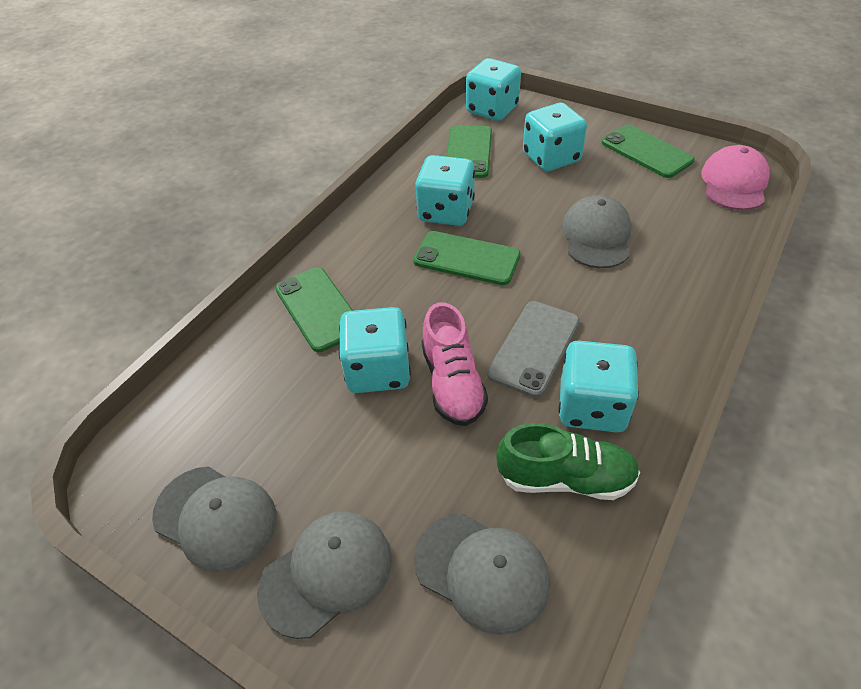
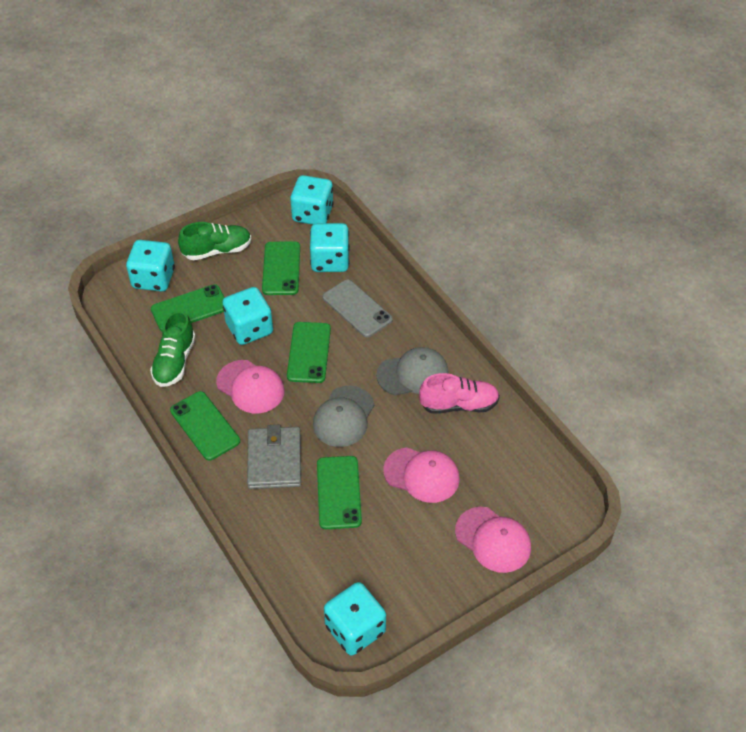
green phone: [275,267,353,352] [413,231,521,285] [446,125,492,178] [602,124,695,178] = 4 -> [151,284,225,331] [170,391,240,461] [262,242,300,295] [287,322,331,383] [317,456,362,529] = 5
green shoe: [496,423,640,500] = 1 -> [150,311,196,387] [178,222,251,260] = 2
grey cap: [152,466,276,572] [257,512,392,639] [414,513,550,635] [562,195,631,268] = 4 -> [313,386,374,447] [376,347,449,396] = 2
grey wallet: none = 0 -> [247,425,301,489] = 1
pink cap: [701,145,770,210] = 1 -> [216,360,285,413] [383,447,460,503] [455,507,531,573] = 3

